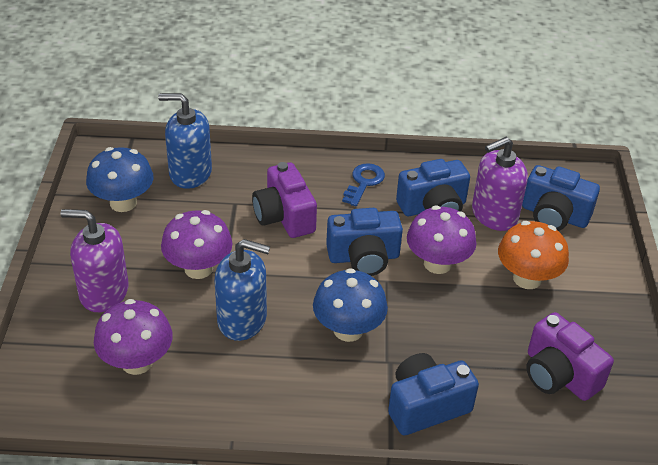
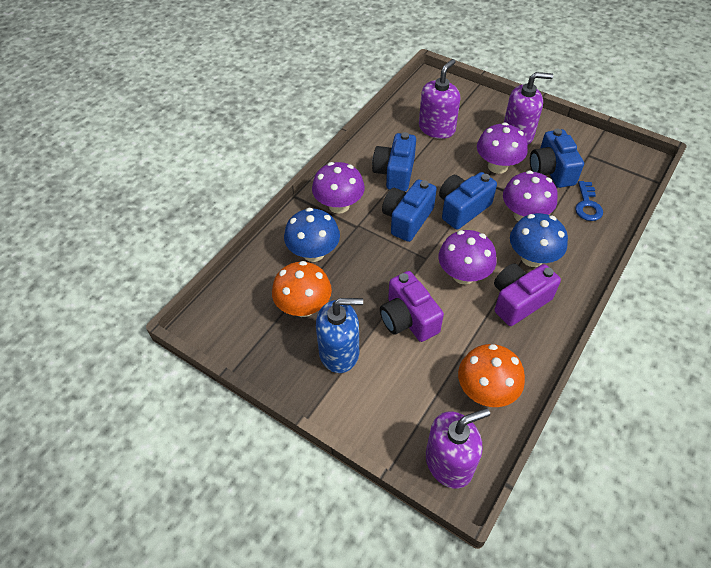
blue soap dispenser: [158,93,212,189] [215,239,270,341] = 2 -> [316,298,363,373] = 1
orange mushroom: [498,221,569,289] = 1 -> [272,261,332,317] [458,344,525,407] = 2
purple mushroom: [94,299,173,375] [161,210,233,279] [407,205,477,274] = 3 -> [312,162,365,214] [438,230,497,284] [477,122,528,174] [503,170,558,221] = 4
purple soap dispenser: [61,209,129,312] [472,137,528,231] = 2 -> [419,59,460,139] [426,408,490,489] [504,72,553,145] = 3

